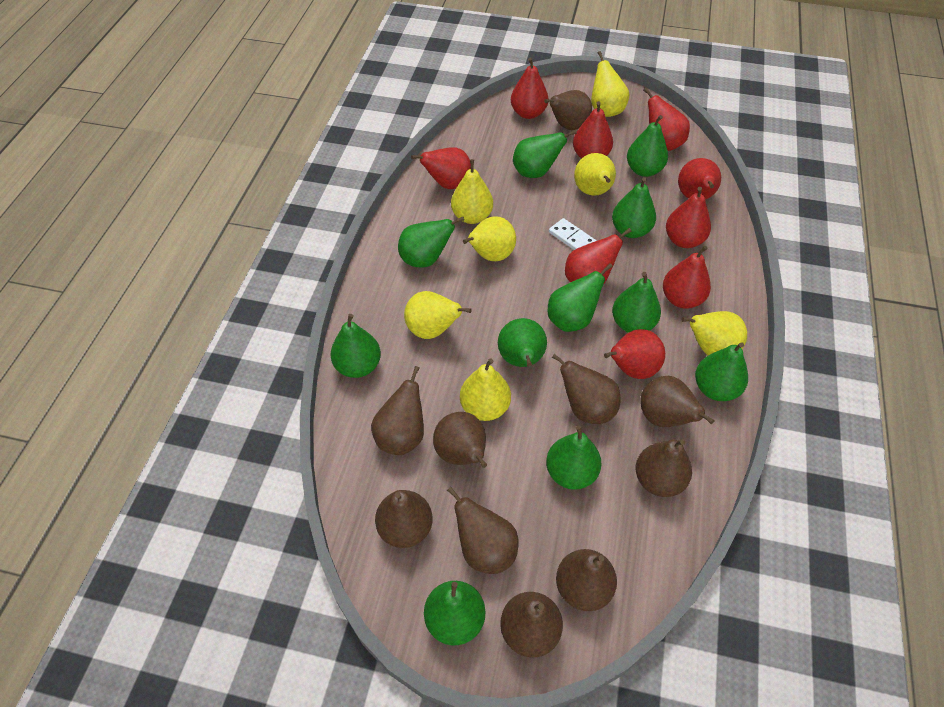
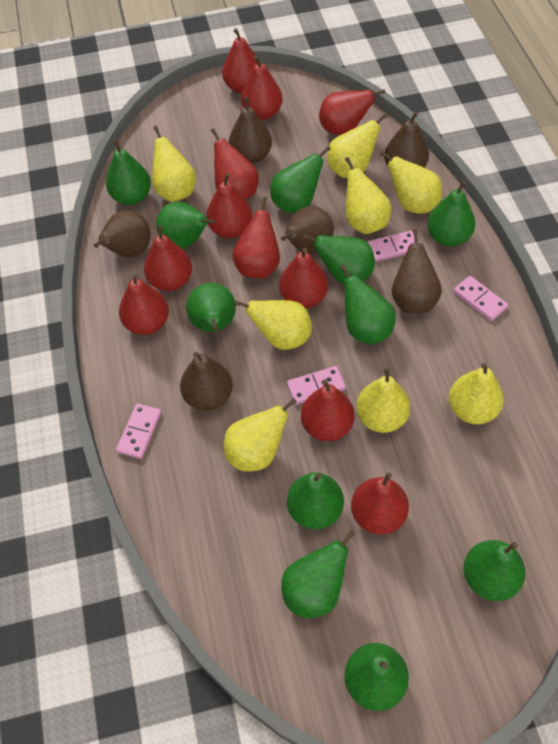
brown pear: [371,366,424,455] [375,490,433,548] [433,412,487,468] [447,487,519,574] [500,592,563,658] [544,90,592,130] [552,354,621,424] [556,549,617,611] [635,439,692,497] [640,376,714,427] = 10 -> [94,210,150,257] [180,352,233,411] [229,97,272,164] [281,206,334,254] [384,112,429,168] [392,229,442,313] = 6
pink domino: none = 0 -> [116,403,162,459] [287,366,346,405] [367,231,414,262] [453,276,508,321] = 4
red pear: [411,147,471,189] [511,57,548,119] [565,228,632,285] [573,101,613,159] [604,329,665,379] [643,88,690,151] [663,246,711,309] [666,187,711,248] [678,158,721,200] = 9 -> [119,274,169,335] [144,225,192,291] [206,173,252,238] [211,128,259,199] [222,28,257,94] [232,197,280,279] [241,56,283,120] [279,247,328,308] [301,379,355,441] [319,89,385,135] [351,472,409,534] = 11
white domino: [549,218,597,250] = 1 -> none = 0
yellow pear: [404,291,472,339] [451,159,493,224] [460,358,511,421] [463,217,516,261] [574,153,616,196] [591,51,630,117] [681,311,747,355] = 7 -> [152,126,196,202] [224,398,297,472] [234,300,312,350] [327,113,388,178] [345,157,392,234] [356,368,410,433] [380,151,442,214] [449,363,504,424] = 8

